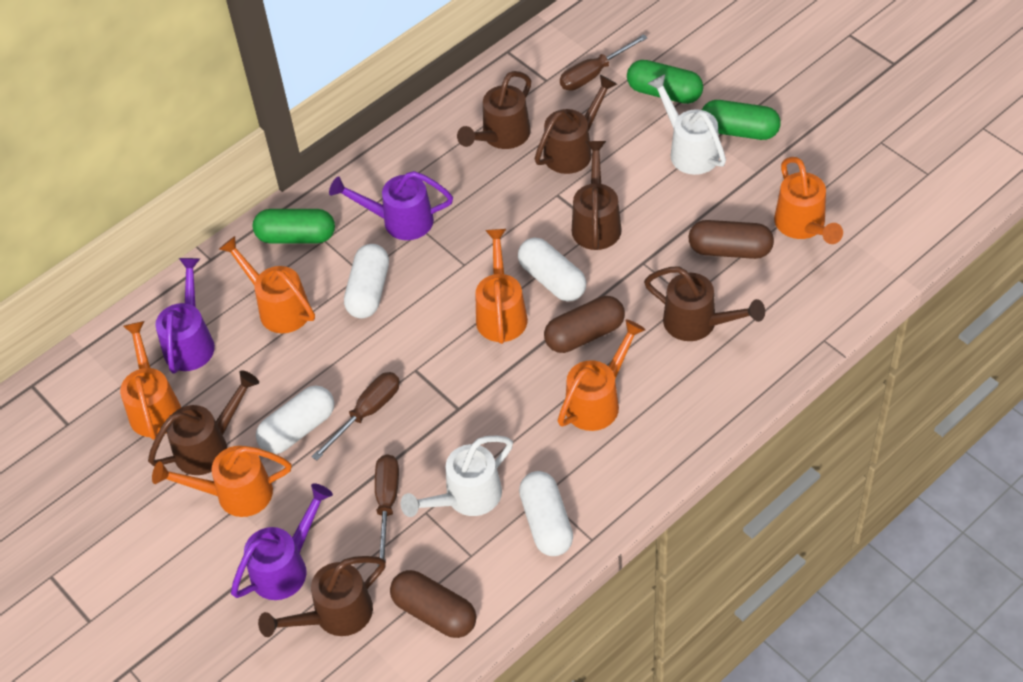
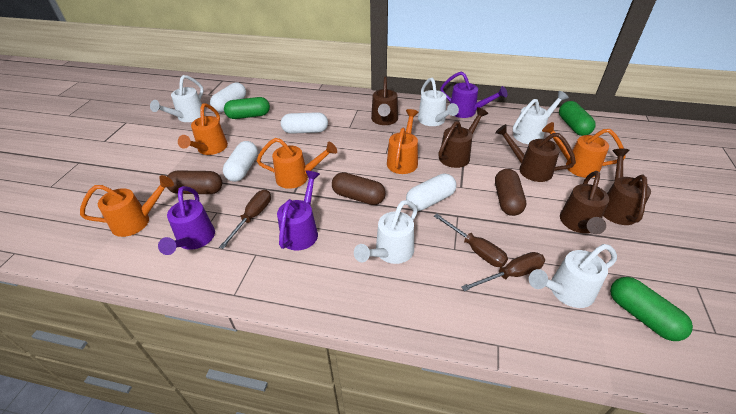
brown watering can: [148,370,259,475] [258,556,386,637] [457,71,531,149] [535,75,617,174] [572,141,622,250] [644,267,765,341] = 6 -> [371,77,398,125] [438,107,488,168] [495,124,576,182] [560,171,609,234] [603,149,651,225] = 5
orange watering can: [120,321,181,440] [152,446,292,517] [219,236,315,333] [475,229,528,344] [557,319,645,431] [774,157,843,244] = 6 -> [80,175,174,237] [178,103,228,155] [257,138,337,189] [387,109,418,174] [542,122,626,178] = 5
white watering can: [401,436,513,517] [647,74,726,175] = 2 -> [150,75,205,122] [354,200,418,264] [418,77,459,126] [513,91,569,144] [529,244,617,308] = 5

